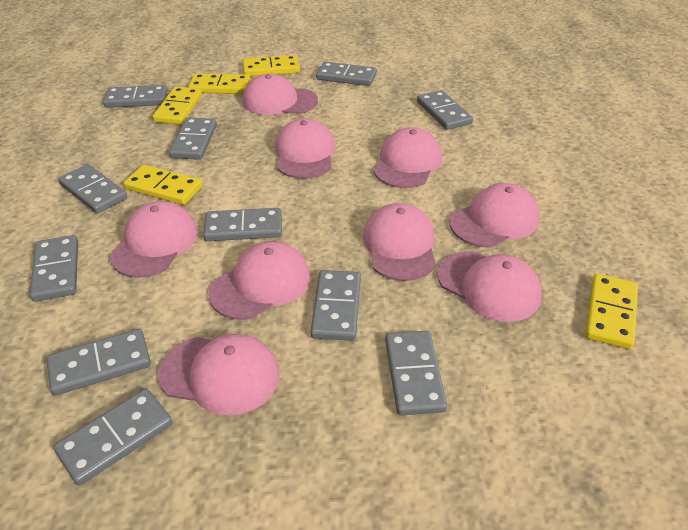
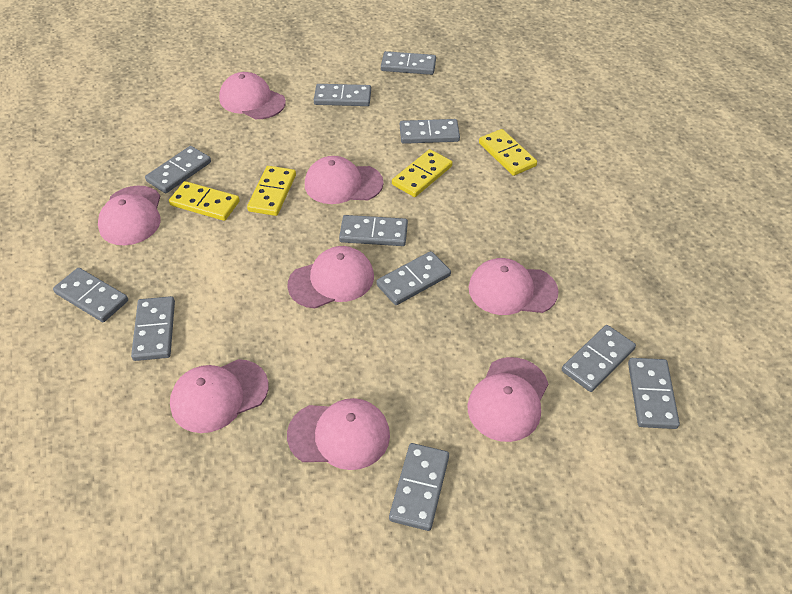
pink cap: [110,201,198,278] [158,334,279,416] [208,241,310,320] [243,73,318,115] [275,118,336,179] [363,203,436,281] [373,127,442,188] [437,251,542,322] [450,183,540,248] = 9 -> [98,186,161,245] [170,359,269,433] [219,72,286,119] [287,246,374,309] [287,398,390,470] [305,156,383,204] [468,258,559,315] [468,357,548,442] = 8
yellow domino: [124,165,203,205] [153,87,202,125] [188,73,251,94] [243,55,300,76] [585,274,638,349] = 5 -> [169,181,240,221] [247,166,296,216] [392,149,452,197] [479,129,537,176] = 4

